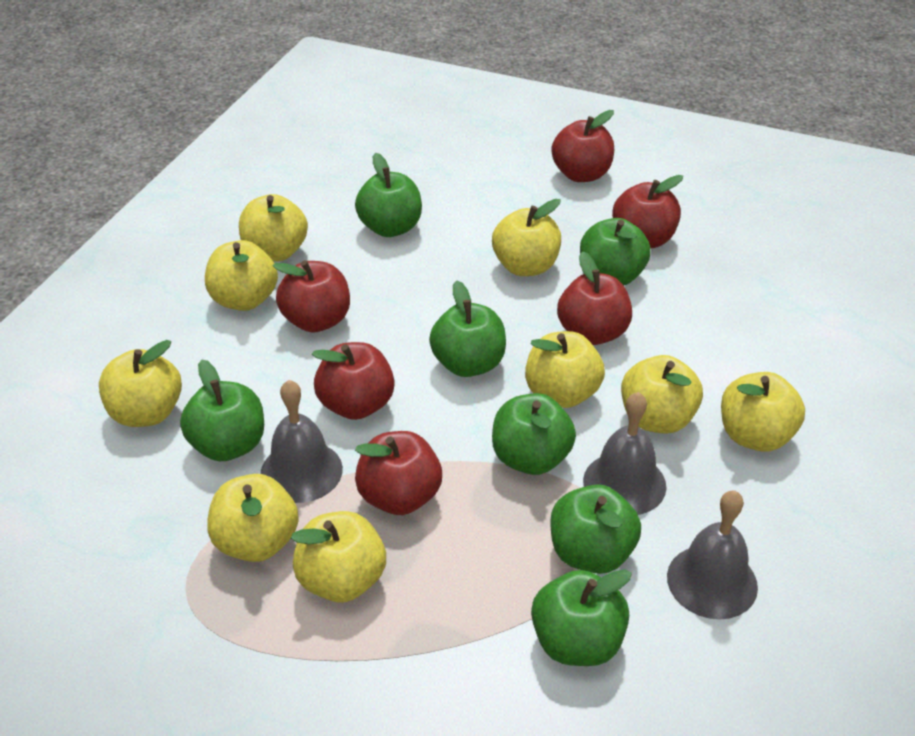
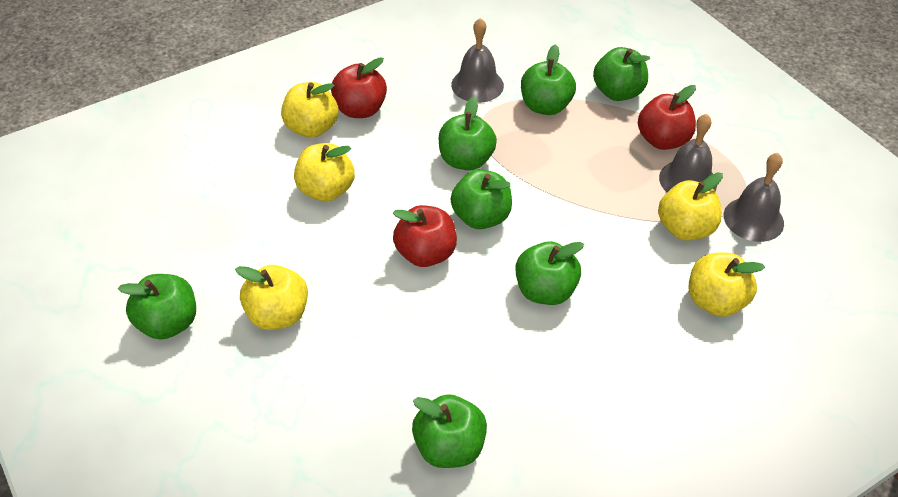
red apple: [273,260,350,332] [312,342,395,420] [355,431,442,515] [551,110,614,182] [557,251,632,345] [612,175,683,249] = 6 -> [331,57,387,118] [393,205,457,267] [638,85,696,150] = 3
yellow apple: [99,340,182,427] [205,240,278,311] [207,474,299,562] [239,194,308,262] [291,511,386,602] [492,199,561,276] [525,331,605,408] [621,355,703,434] [721,372,805,452] = 9 -> [235,265,308,330] [281,82,338,138] [294,143,355,202] [658,172,723,241] [689,253,765,317] = 5

